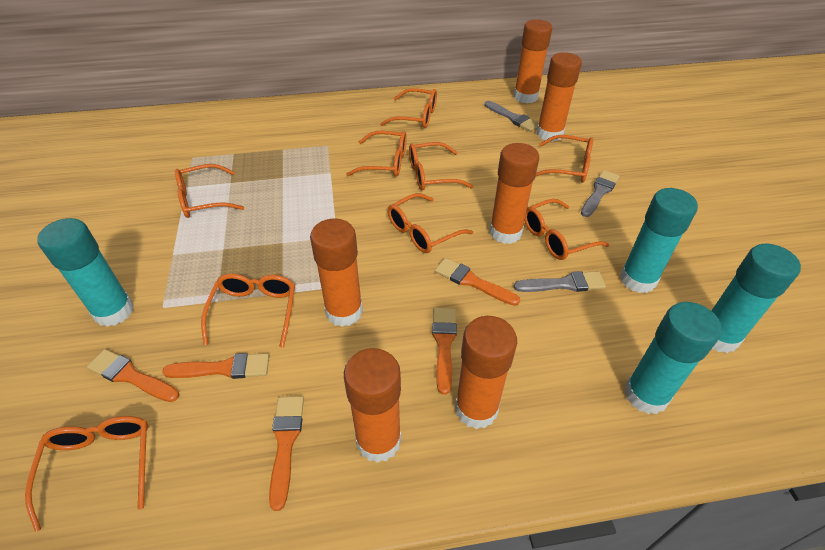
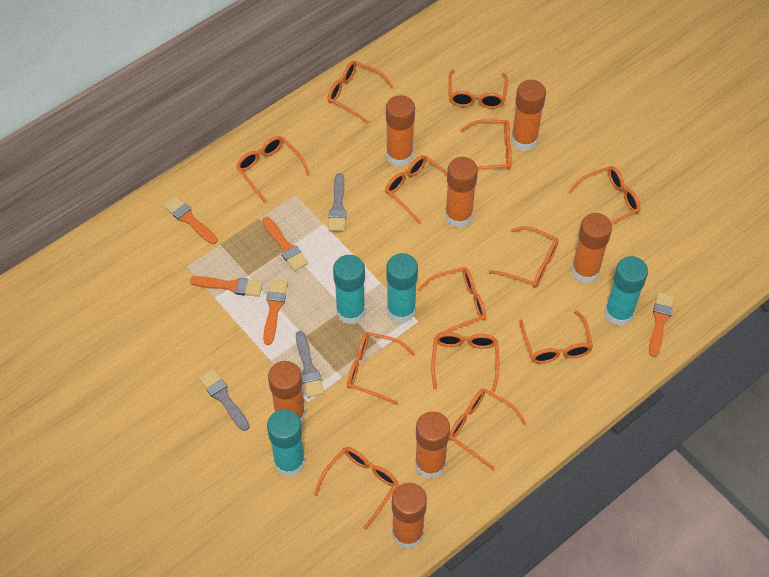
orange glasses: [25,416,149,532] [175,164,244,218] [201,274,295,348] [346,131,407,177] [380,88,437,128] [388,193,473,253] [409,142,473,190] [524,199,610,260] [536,135,593,183] = 9 -> [236,136,310,203] [314,447,398,530] [327,61,394,124] [347,332,415,405] [385,155,447,224] [418,267,486,336] [431,332,499,392] [448,70,508,109] [449,389,527,470] [460,119,512,170] [489,226,559,288] [519,311,593,364] [568,166,641,225] = 13
orange glue stick: [310,219,363,327] [344,348,401,463] [455,316,517,429] [490,143,539,244] [514,19,552,103] [536,52,582,142] = 6 -> [268,361,305,424] [386,95,415,167] [392,483,427,549] [415,411,450,479] [445,157,478,228] [511,80,546,151] [571,213,612,283] = 7

